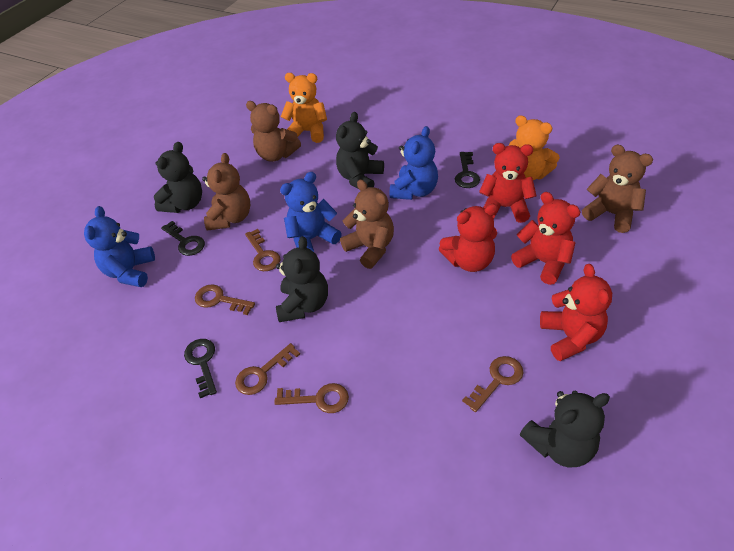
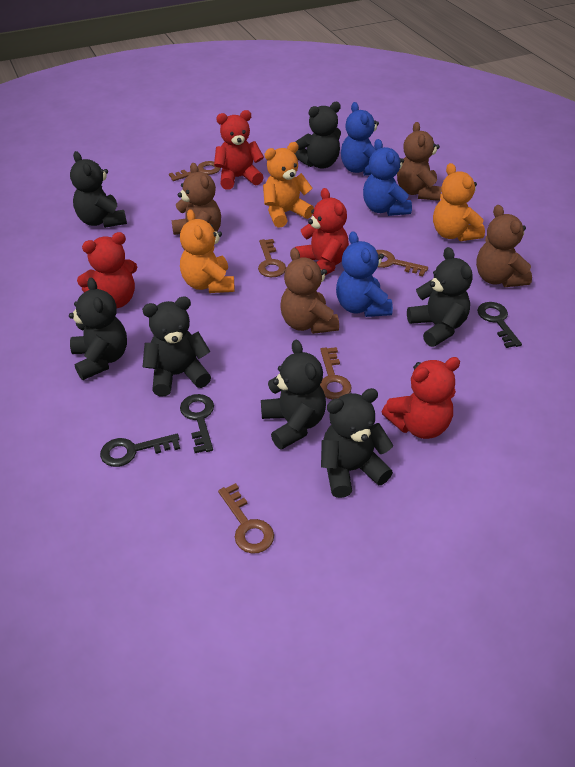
black teddy bear: [154,142,202,213] [276,236,328,322] [336,112,384,188] [520,391,610,468] = 4 -> [69,278,127,380] [70,151,127,228] [142,296,211,396] [261,340,326,450] [295,102,341,169] [321,388,393,498] [407,247,473,347] = 7
orange teddy bear: [281,73,327,143] [509,115,560,180] = 2 -> [180,209,235,293] [263,142,314,228] [433,163,485,241] = 3

